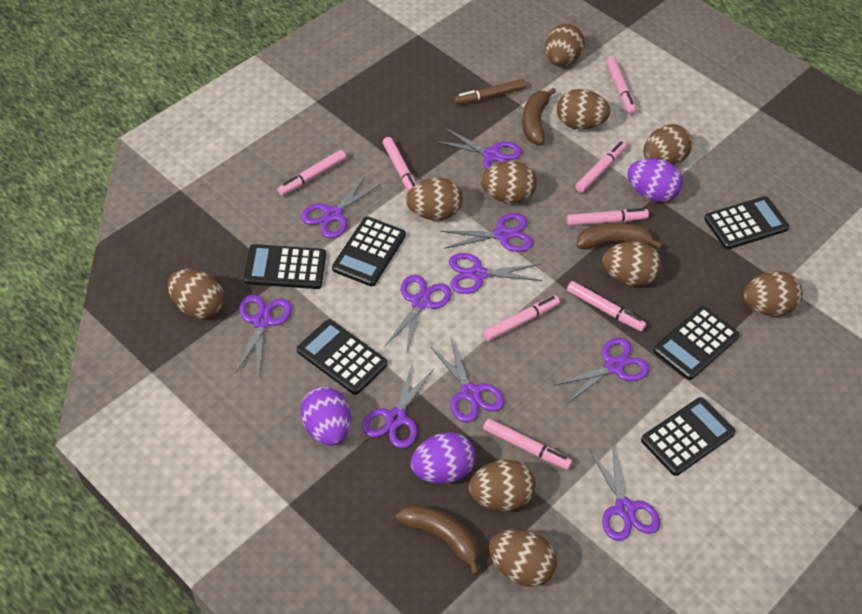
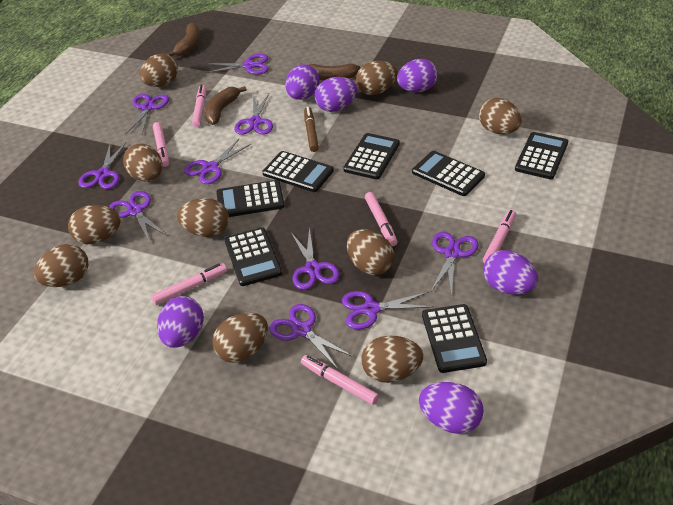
black calculator: [244,244,326,289] [297,319,388,395] [332,216,406,286] [641,397,736,476] [653,306,739,380] [704,196,789,249] = 6 -> [216,180,285,217] [224,227,282,286] [262,151,334,192] [343,133,400,180] [412,151,485,196] [422,304,487,373] [515,132,568,179] = 7
pink marker: [277,150,346,196] [383,137,416,192] [483,295,560,341] [483,418,572,470] [567,208,649,226] [567,281,647,331] [575,141,627,193] [606,57,637,115] = 8 -> [151,263,227,305] [153,122,169,167] [192,85,206,127] [301,355,379,405] [365,192,397,246] [483,210,516,263] = 6
purple egg: [300,386,351,446] [410,432,476,484] [627,158,683,202] = 3 -> [157,296,204,348] [285,64,320,100] [315,77,357,112] [397,59,438,92] [419,382,484,434] [483,250,538,295] = 6

